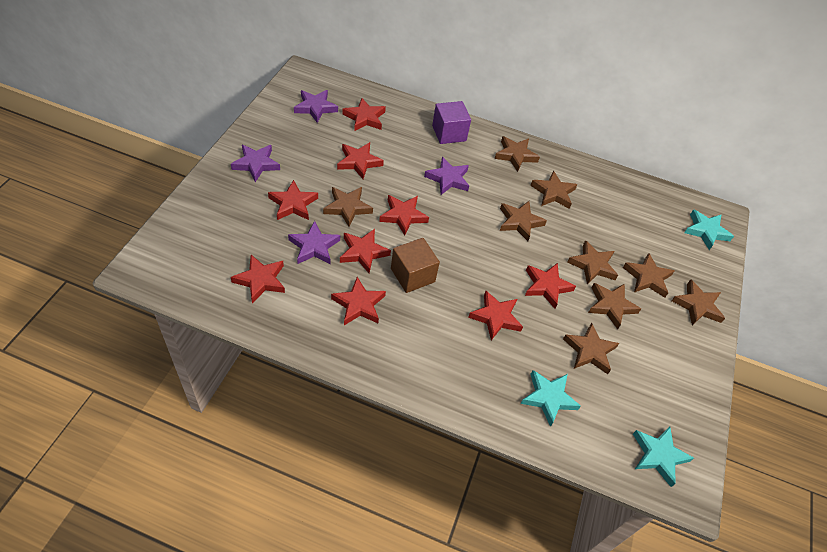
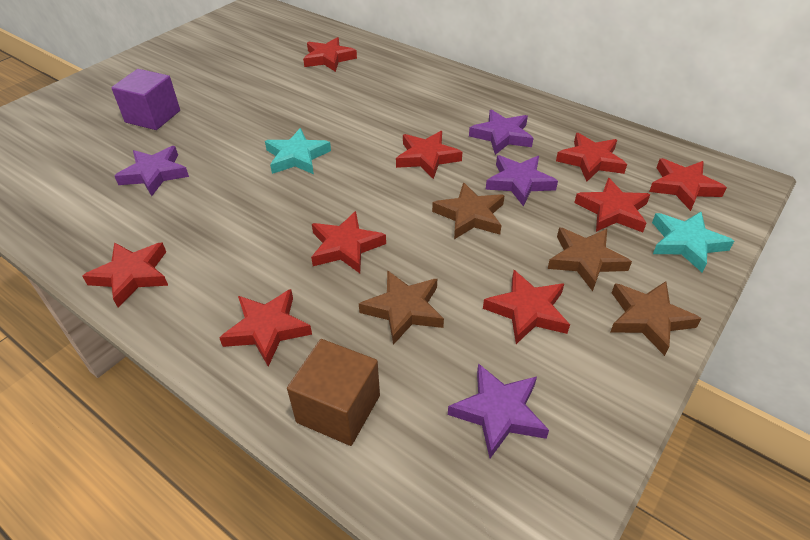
brown star: [323,187,373,227] [494,136,540,172] [500,201,547,241] [530,171,577,209] [563,323,619,374] [567,240,618,284] [588,283,641,329] [623,253,674,298] [672,279,725,325] = 9 -> [359,270,444,345] [432,182,505,239] [547,228,632,291] [610,281,702,356] = 4
turquoise star: [521,370,581,427] [633,426,694,487] [684,209,734,250] = 3 -> [265,128,331,174] [652,211,734,273] = 2

